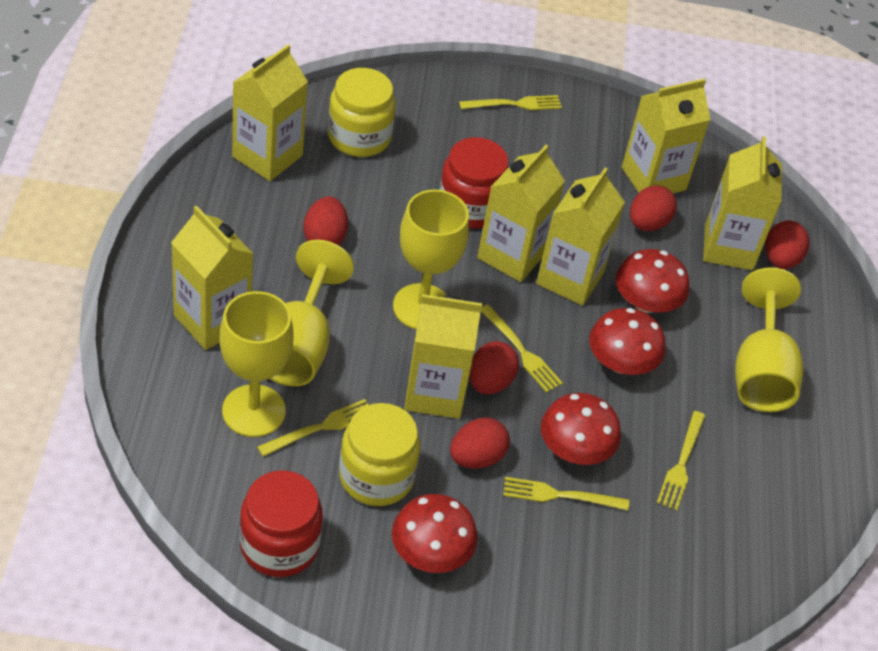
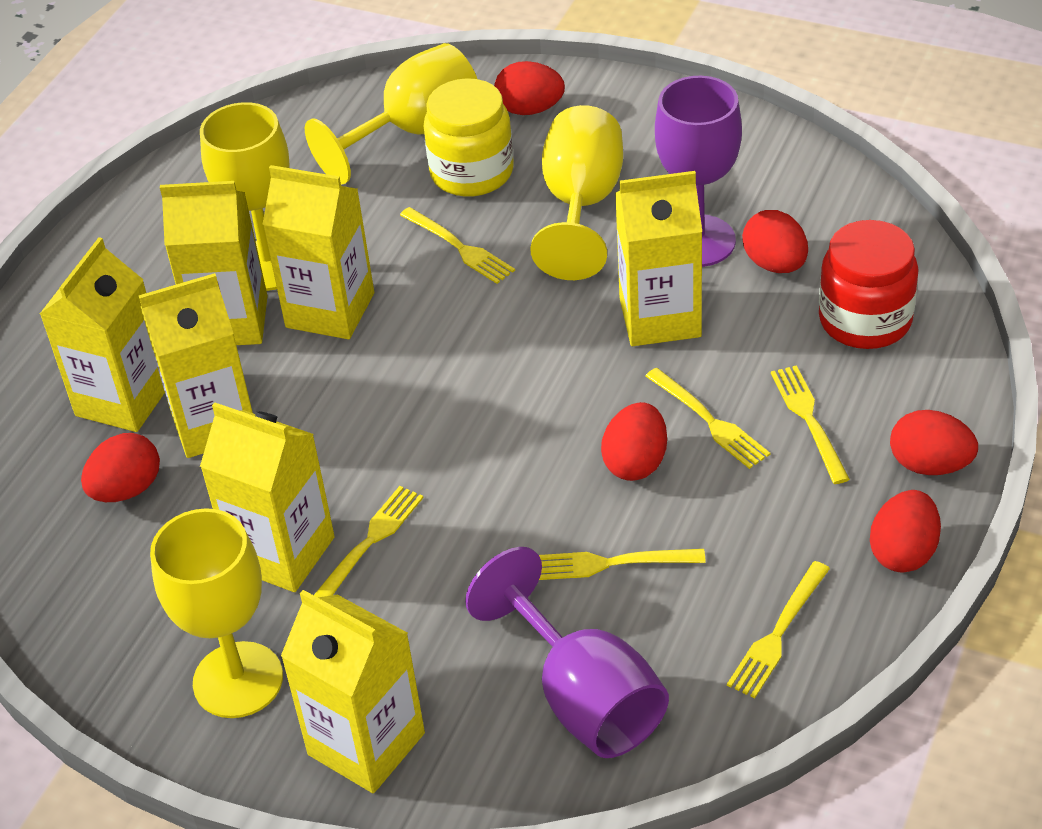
purple goblet: none = 0 -> [465,547,669,758] [655,76,742,267] = 2
red egg: [303,196,348,245] [450,417,510,469] [469,341,519,395] [630,185,677,231] [765,221,809,269] = 5 -> [81,433,160,502] [494,61,565,115] [601,402,667,481] [742,210,808,273] [870,490,941,573] [890,410,978,475] = 6
red jar: [240,470,323,577] [439,137,509,229] = 2 -> [819,220,919,349] = 1
red mushroom: [392,494,478,573] [541,393,621,465] [589,308,665,375] [616,249,689,313] = 4 -> none = 0
yellow fork: [257,399,369,457] [459,95,562,110] [481,305,563,393] [503,477,629,510] [657,411,705,510] = 5 -> [314,486,423,598] [400,207,515,284] [539,549,706,580] [646,368,770,469] [727,561,830,698] [771,365,850,484] = 6
yellow jar: [328,68,396,157] [339,403,420,506] = 2 -> [424,78,514,197] = 1

